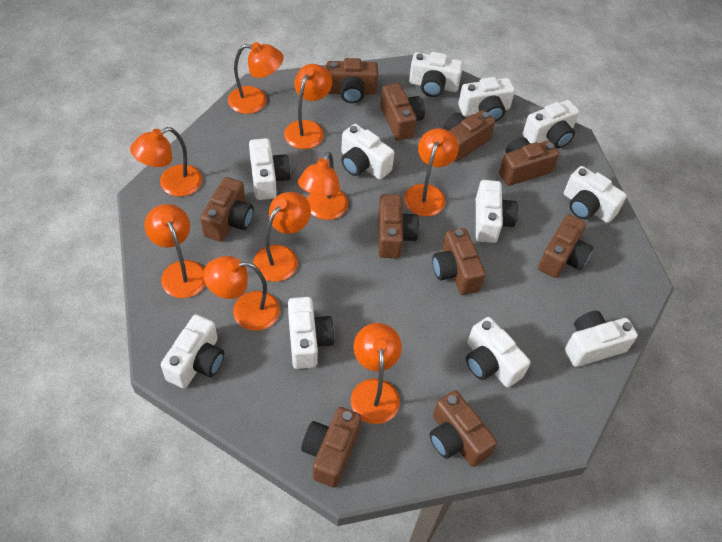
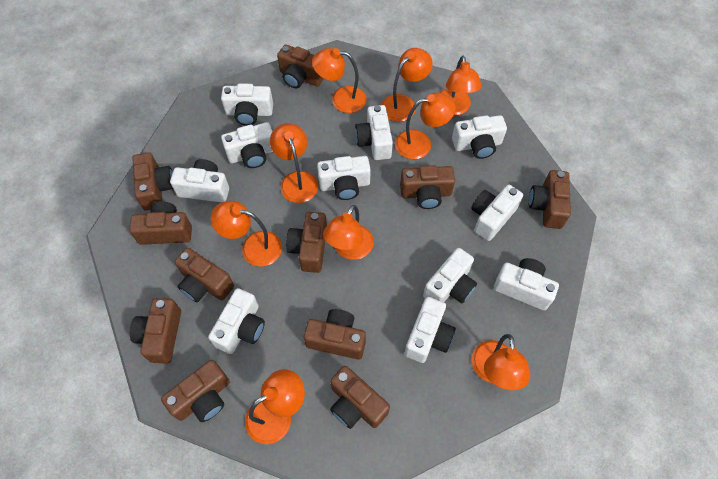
brown camera: [200,177,254,242] [301,407,361,488] [326,58,378,103] [378,194,419,258] [380,83,425,141] [430,390,497,467] [432,228,486,295] [443,110,495,162] [499,137,559,186] [538,214,593,278] = 10 -> [129,201,192,245] [130,298,181,364] [132,152,173,211] [161,360,230,422] [175,248,234,303] [277,45,324,88] [286,212,327,273] [304,309,366,359] [330,366,390,429] [400,165,455,209] [528,170,571,229] = 11

